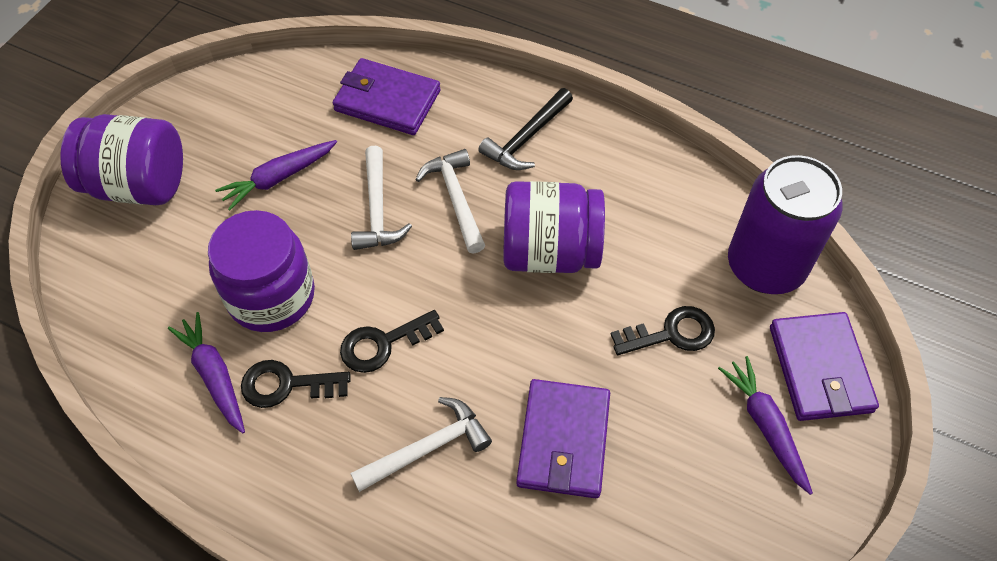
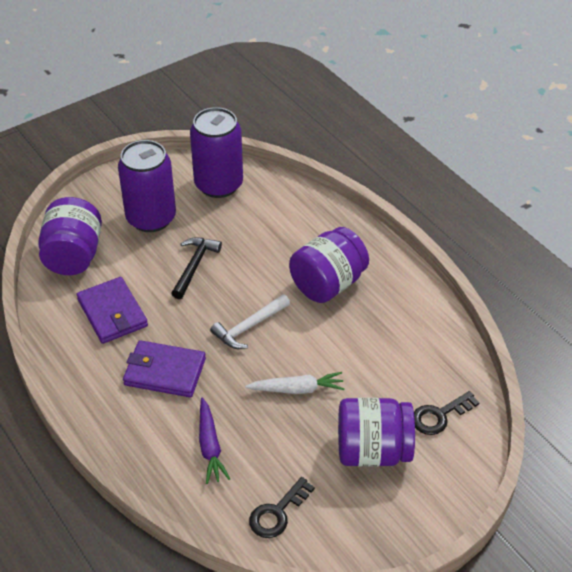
black key: [241,360,351,408] [340,310,444,373] [611,306,715,355] = 3 -> [249,477,315,538] [414,391,480,435] = 2
purple can: [728,155,842,294] = 1 -> [118,140,176,232] [190,107,243,198] = 2
purple carrot: [168,312,245,433] [215,140,337,211] [718,356,813,495] = 3 -> [199,398,230,484] = 1
purple wallet: [333,58,441,135] [516,379,610,498] [770,312,879,421] = 3 -> [77,277,148,344] [123,340,206,397] = 2
white carrot: none = 0 -> [245,372,344,394] = 1
white hammer: [350,397,492,492] [351,146,412,250] [415,149,485,254] = 3 -> [210,294,290,349] = 1

